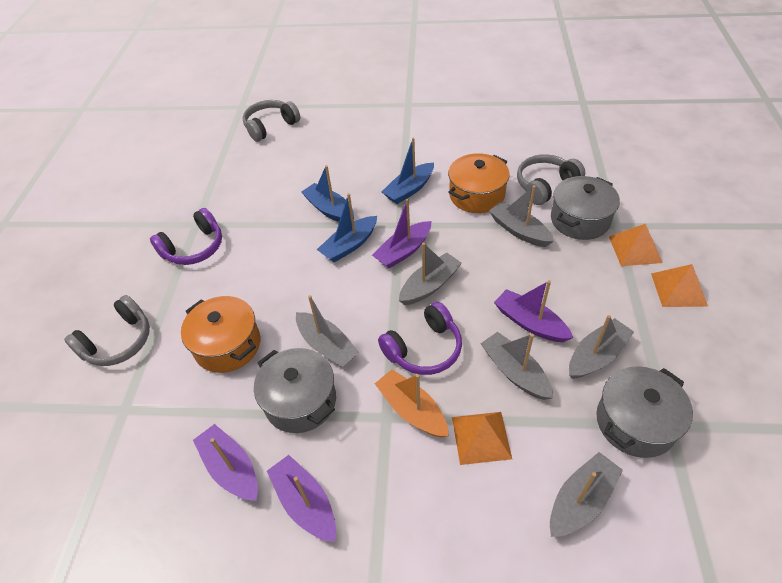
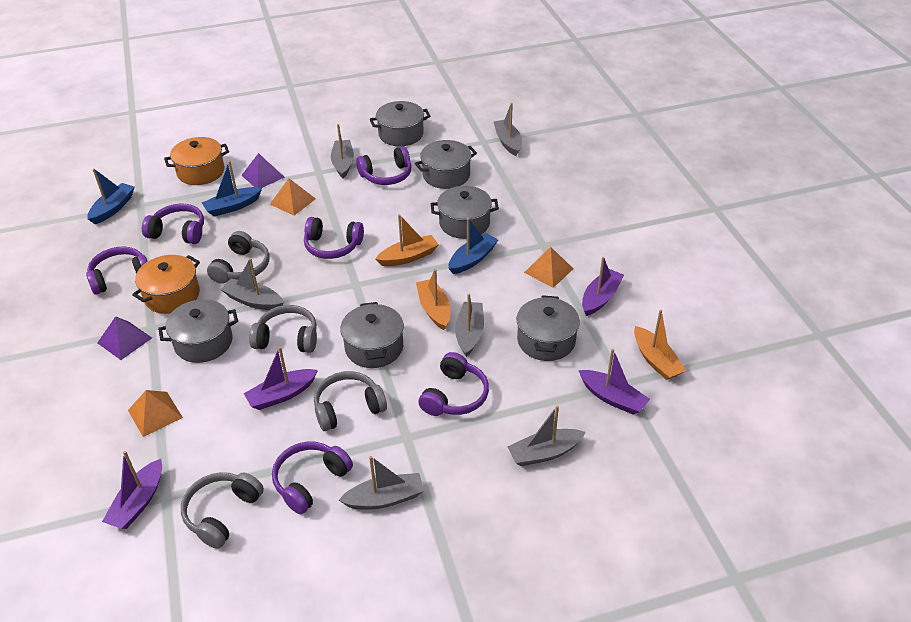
grey headphones: [64,295,150,366] [243,100,300,142] [517,154,585,205] = 3 -> [181,472,264,549] [207,231,270,284] [249,305,317,353] [314,371,387,431] = 4
grey pot: [254,348,336,433] [551,176,620,240] [596,366,693,458] = 3 -> [158,299,238,363] [340,302,404,368] [370,101,431,146] [415,140,477,189] [431,186,499,239] [517,295,580,361] = 6
orange boat: [375,369,449,438] = 1 -> [375,214,439,266] [416,269,450,330] [634,310,686,380] = 3
purple headphones: [150,208,222,265] [378,302,462,375] = 2 -> [86,246,148,295] [142,204,204,244] [272,442,353,514] [304,217,364,259] [356,146,411,185] [418,352,489,416] = 6
purple pyramid: none = 0 -> [97,316,152,360] [241,153,285,188] = 2

